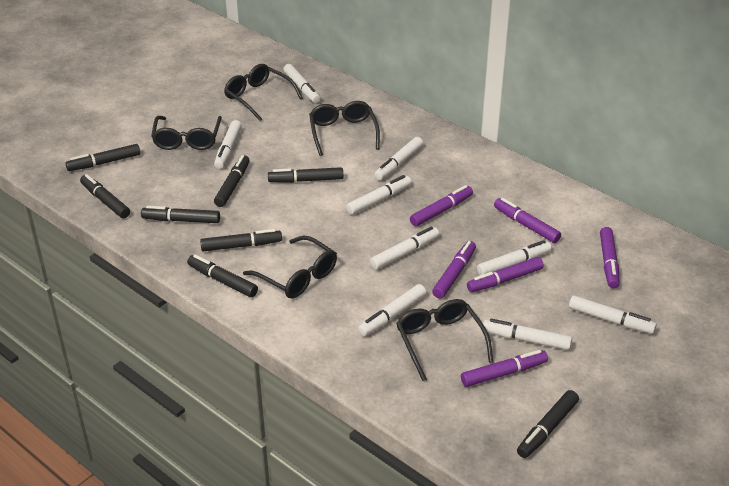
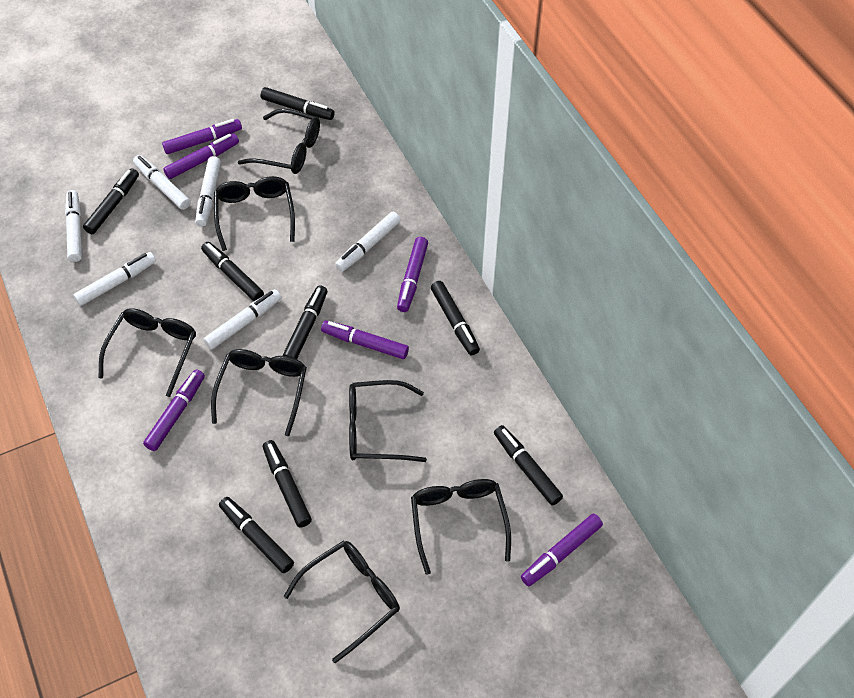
black glasses: [151,116,222,150] [224,64,303,121] [243,236,337,298] [309,101,380,156] [396,299,493,381] = 5 -> [98,308,196,397] [211,349,307,436] [214,176,295,251] [238,109,320,174] [284,541,400,663] [349,380,427,462] [411,479,511,575] = 7
white marker: [214,120,242,169] [283,64,320,103] [346,175,411,215] [358,284,426,336] [370,227,439,269] [374,137,423,180] [477,240,551,275] [483,319,572,350] [569,295,657,334] = 9 -> [65,190,82,262] [74,252,156,306] [133,155,190,210] [195,156,221,226] [203,289,281,350] [335,212,401,272] = 6

